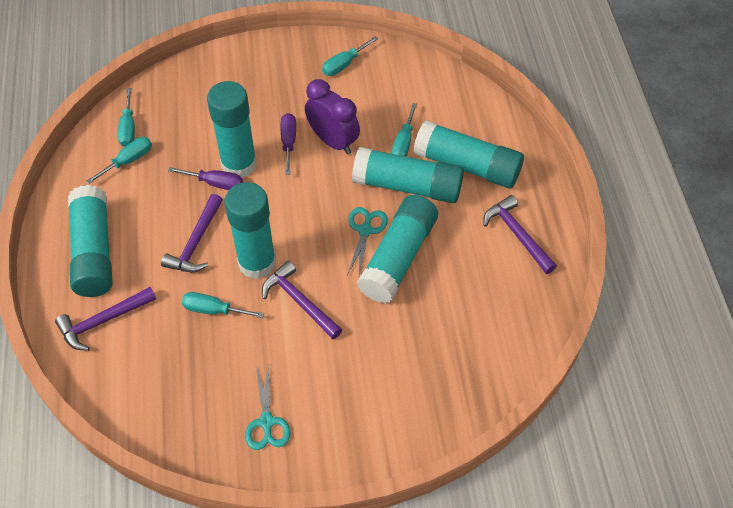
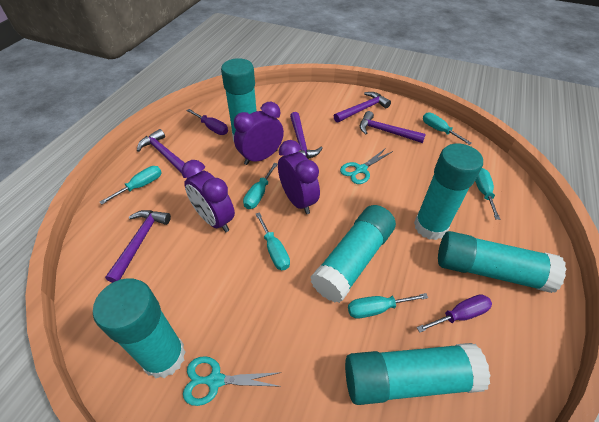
purple clock: [305,79,360,154] = 1 -> [181,160,235,232] [234,102,284,165] [278,140,320,214] = 3
purple hammer: [55,287,156,351] [161,194,223,272] [262,261,342,339] [483,195,557,274] = 4 -> [105,210,171,283] [137,129,185,172] [290,112,323,159] [334,92,391,123] [360,111,426,143] = 5
turquoise screwdriver: [86,137,152,184] [118,88,135,147] [182,292,264,318] [322,36,378,76] [392,103,417,157] = 5 -> [100,166,162,204] [243,163,278,209] [256,212,290,270] [348,293,428,319] [423,112,471,145] [475,168,500,220] = 6

